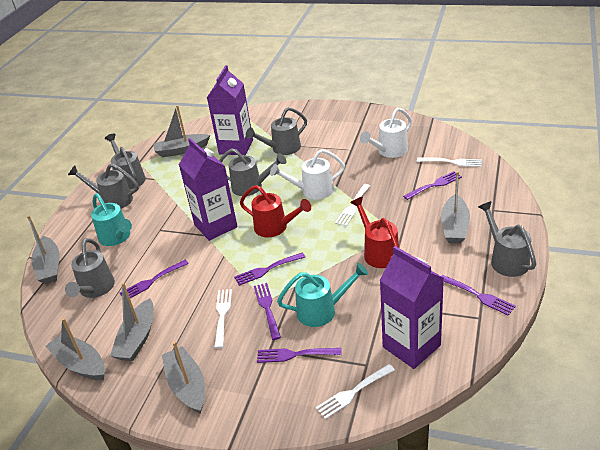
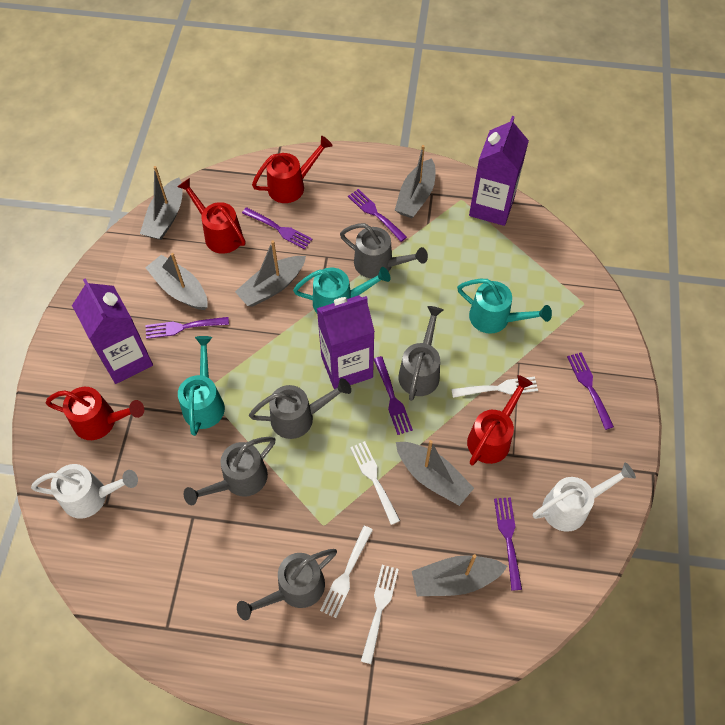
grey watering can: [65,238,115,298] [68,164,139,209] [105,133,146,189] [219,148,286,196] [246,107,307,155] [478,201,536,277] = 6 -> [184,437,275,505] [237,549,337,620] [249,378,351,439] [340,223,428,278] [398,306,443,401] = 5
red watering can: [240,185,311,237] [350,197,399,268] = 2 -> [46,387,144,440] [177,178,246,254] [252,136,333,203] [467,375,533,465] = 4
turquoise watering can: [91,193,132,246] [277,263,368,327] = 2 -> [178,336,225,436] [293,267,391,313] [457,279,552,334] = 3

